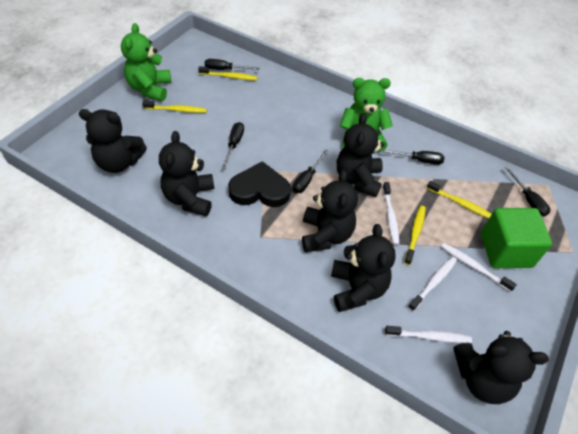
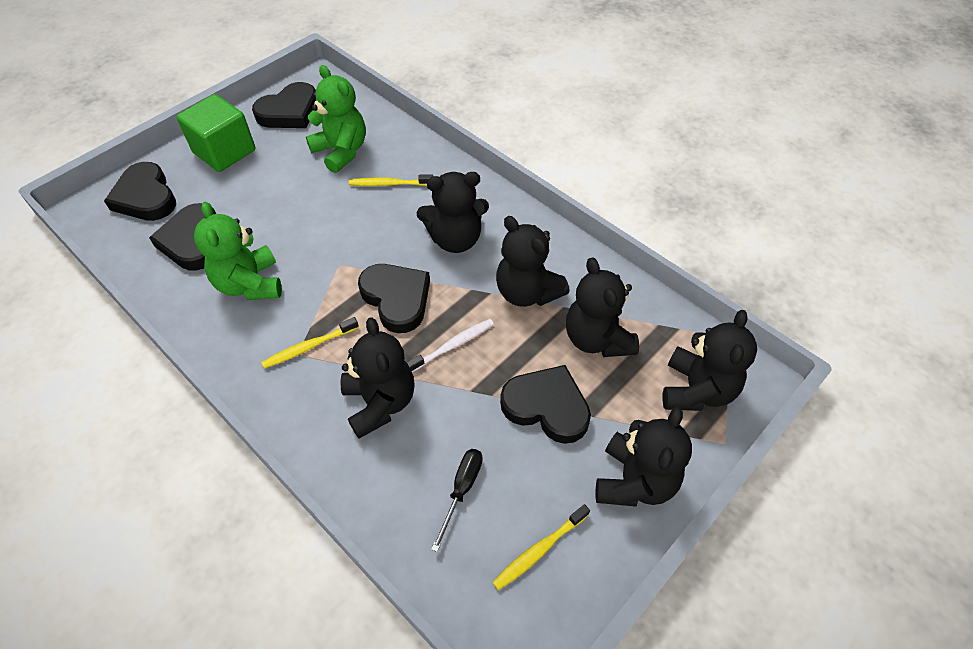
black heart: [228,161,291,207] = 1 -> [104,162,176,221] [149,203,216,270] [252,82,316,128] [358,264,430,333] [500,365,591,444] = 5
black screwdriver: [205,59,259,70] [222,122,244,169] [293,149,329,193] [381,149,444,165] [505,166,550,216] = 5 -> [431,449,483,552] = 1
white toothbrush: [383,182,399,245] [385,326,472,343] [408,256,457,311] [442,243,517,292] = 4 -> [406,319,494,372] = 1
yellow toothbrush: [142,101,207,113] [198,66,257,81] [404,206,426,265] [427,181,492,219] = 4 -> [261,317,359,369] [349,175,433,186] [492,504,590,590] = 3

